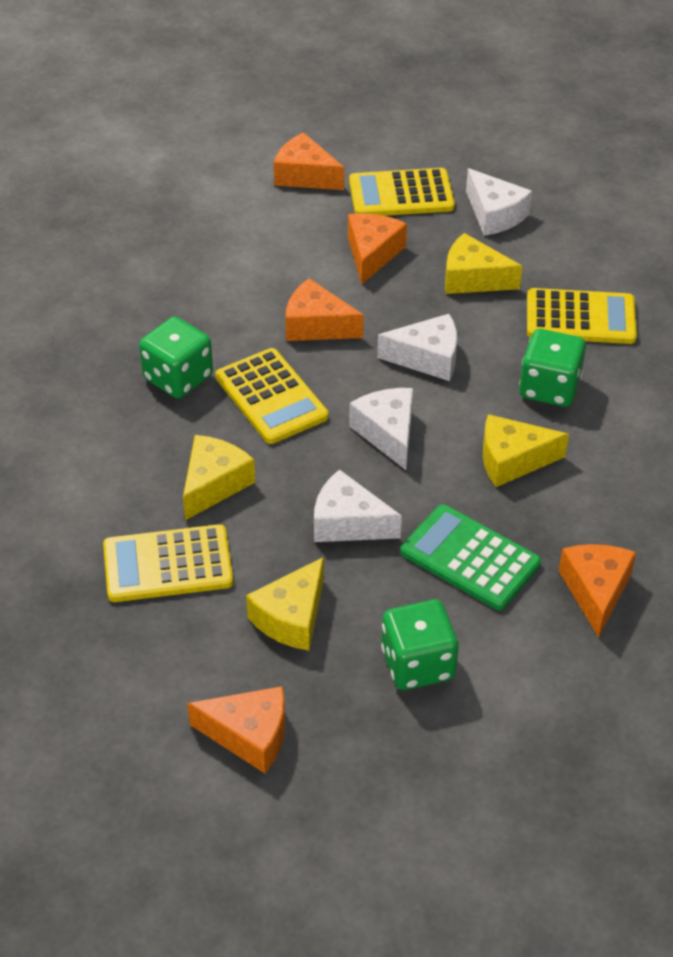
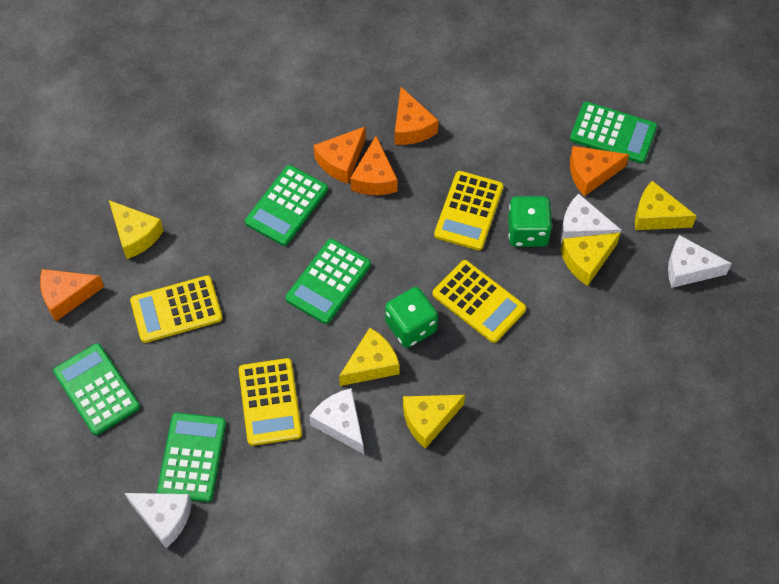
green calculator: [400,504,541,610] = 1 -> [53,343,140,435] [157,413,226,502] [245,165,328,246] [285,239,371,324] [570,101,657,164] = 5
green dice: [139,317,213,399] [381,600,459,690] [519,329,586,407] = 3 -> [385,287,438,348] [508,196,552,247] = 2
yellow cheese: [183,435,255,520] [246,557,324,651] [445,233,523,294] [483,414,569,487] = 4 -> [109,200,164,259] [339,328,400,386] [403,395,465,449] [561,232,621,286] [635,181,697,230] = 5

